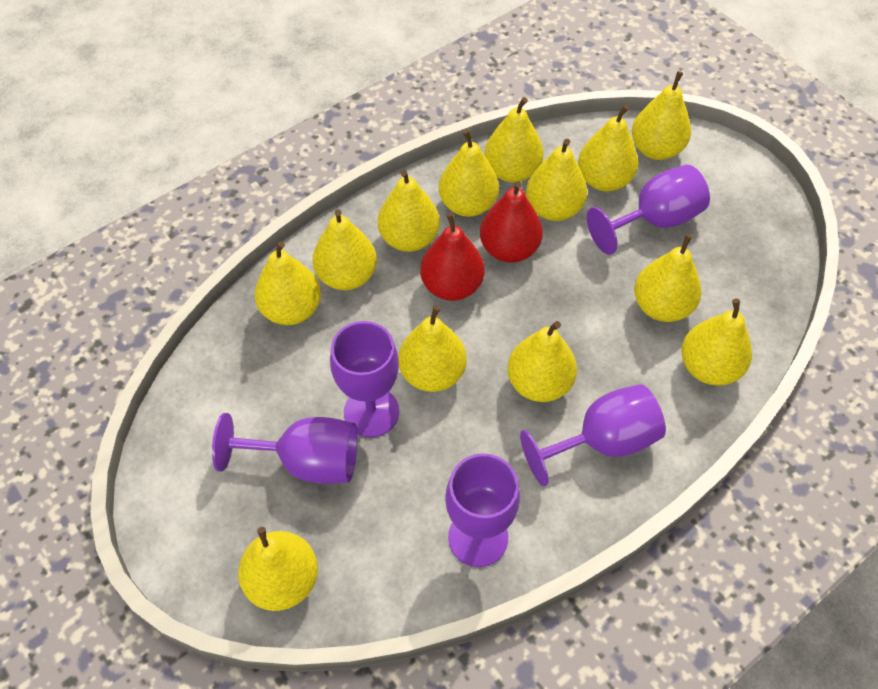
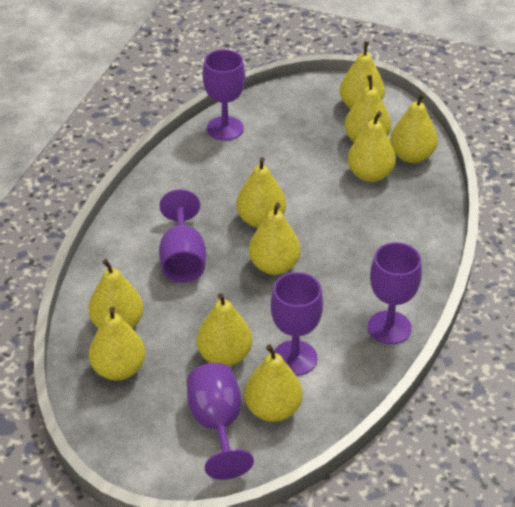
red pear: [420,213,485,301] [480,181,543,263] = 2 -> none = 0
yellow pear: [238,527,318,611] [255,241,321,325] [312,209,377,290] [378,170,440,252] [398,305,467,392] [439,129,499,217] [484,97,544,182] [507,321,577,402] [526,139,587,221] [578,105,639,191] [632,71,691,160] [634,234,701,322] [681,298,752,386] = 13 -> [88,259,143,328] [89,307,146,380] [196,293,252,366] [236,157,286,228] [244,344,302,422] [249,203,301,275] [340,41,385,109] [345,75,391,142] [348,111,396,182] [390,93,438,163] = 10

